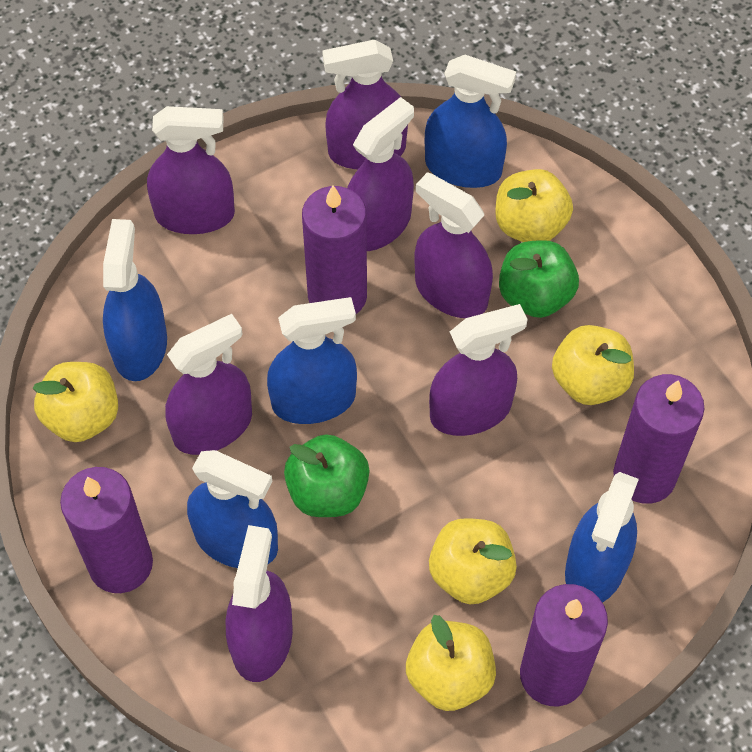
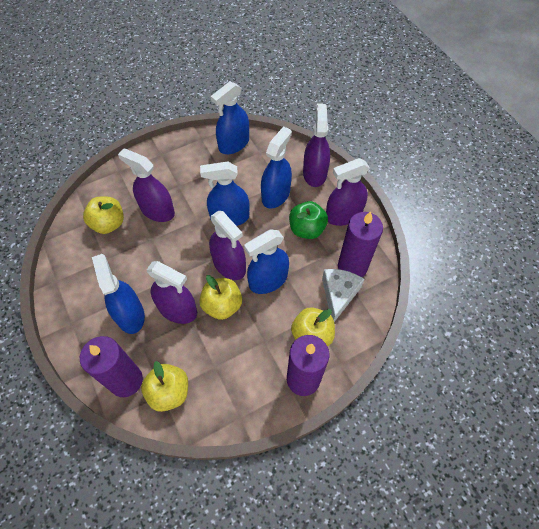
green apple: [284,434,369,517] [499,240,579,318] = 2 -> [289,201,328,239] = 1
purple candle: [60,467,153,593] [302,185,367,314] [520,584,608,706] [613,374,705,504] = 4 -> [80,336,143,397] [287,335,329,396] [338,211,383,277] = 3
purple spray bottle: [147,106,235,234] [165,314,252,455] [226,525,293,682] [322,40,408,169] [347,97,414,251] [414,172,493,318] [429,304,528,436] = 7 -> [118,149,175,222] [147,261,197,324] [209,211,246,280] [303,104,330,187] [326,158,370,226] = 5
white cheese: none = 0 -> [322,269,364,322] = 1
yellow apple: [32,362,118,442] [406,615,496,711] [429,518,517,604] [495,169,573,242] [552,325,634,405] = 5 -> [83,196,124,234] [141,361,188,412] [199,275,242,320] [291,307,335,347] = 4

